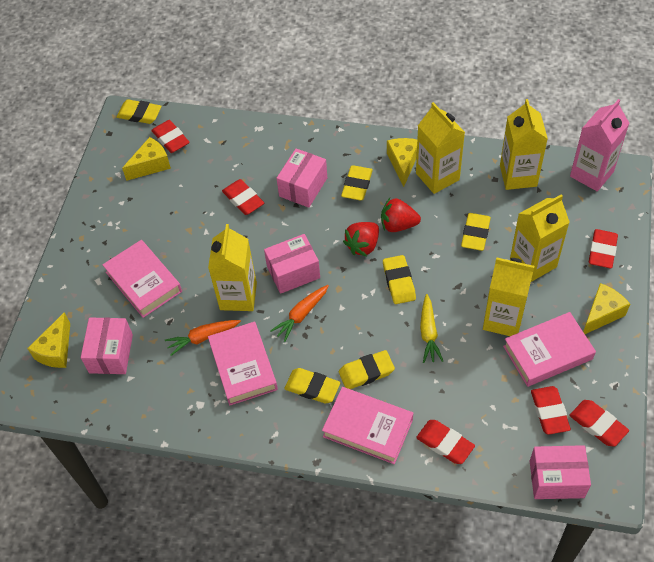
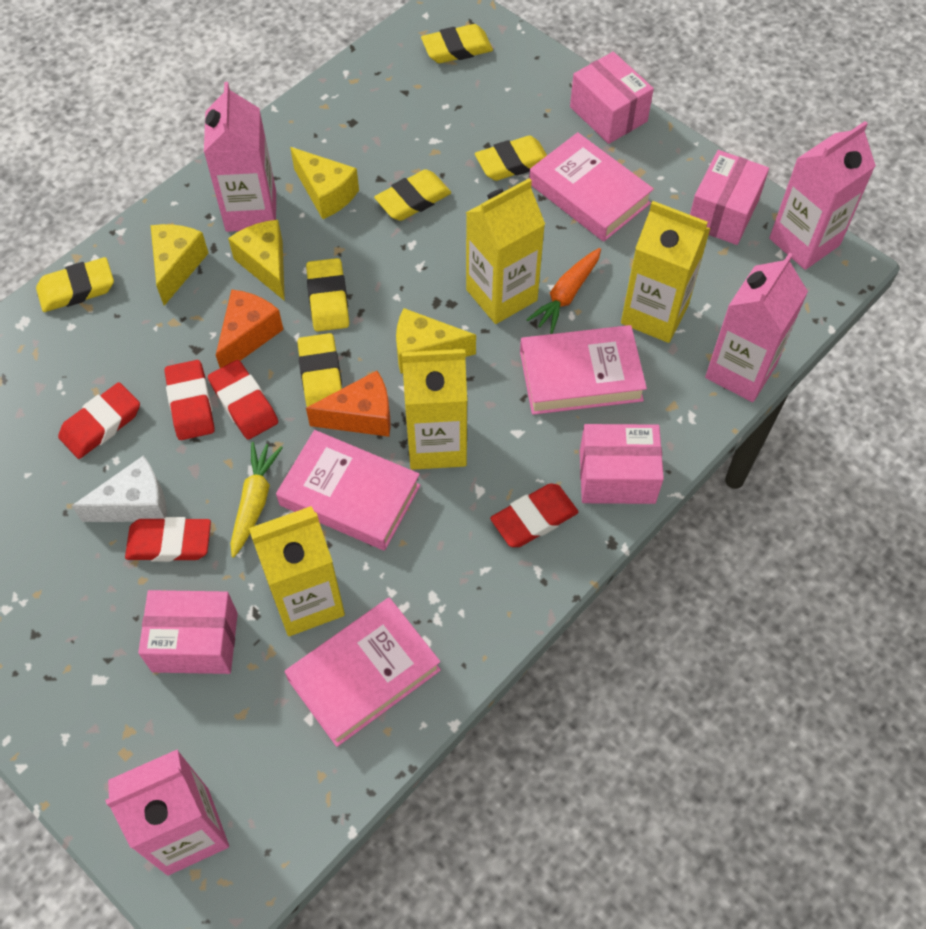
orange carrot: [165,320,241,356] [270,285,329,342] = 2 -> [526,248,601,334] = 1
orange cheese: none = 0 -> [216,290,284,368] [306,371,391,437] = 2
pink carton: [570,99,629,191] = 1 -> [105,749,229,875] [204,82,276,232] [705,253,808,402] [769,121,876,270] = 4
red eraser: [151,120,190,153] [222,179,264,215] [416,420,475,464] [531,386,571,435] [569,400,629,447] [589,229,618,268] = 6 -> [58,382,140,459] [125,517,211,562] [165,360,215,440] [208,360,278,439] [490,483,578,547] = 5
red strawberry: [343,222,379,256] [381,198,421,232] = 2 -> none = 0
white cheese: none = 0 -> [72,455,167,522] = 1
yellow carton: [208,224,257,311] [416,102,465,194] [483,257,534,336] [500,99,548,190] [510,194,570,282] = 5 -> [249,506,345,636] [402,349,467,470] [466,178,545,324] [621,201,711,343] = 4

